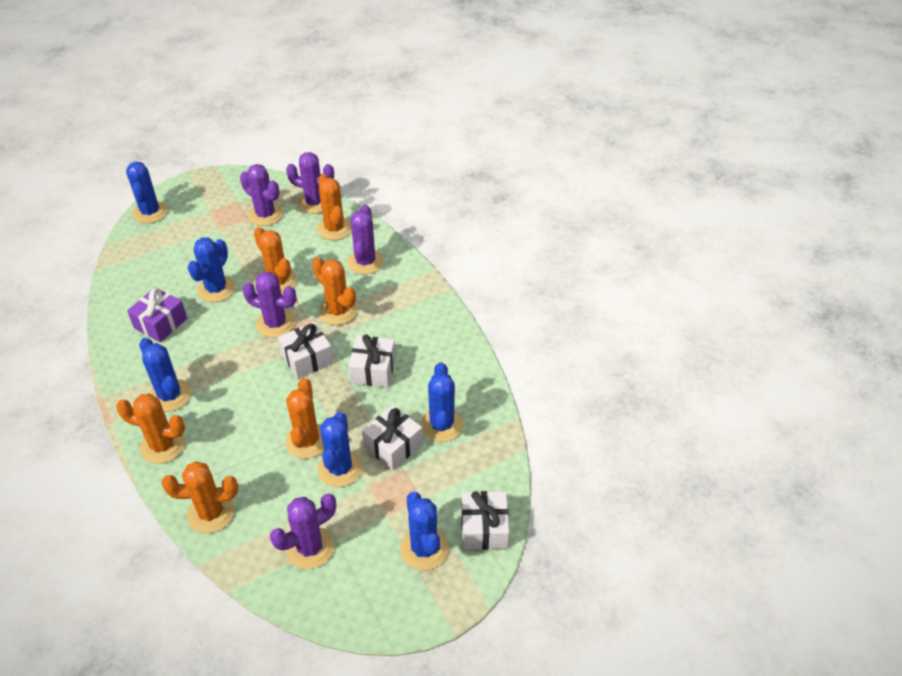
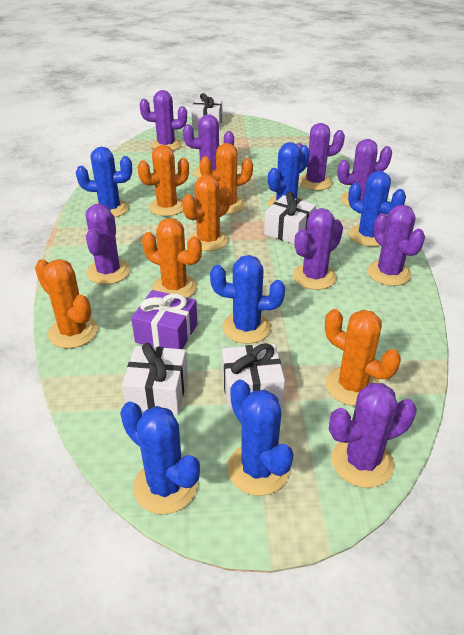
purple cactus: [240,164,283,226] [242,272,297,338] [270,494,336,569] [286,152,334,214] [347,205,384,274] = 5 -> [86,204,130,285] [139,90,187,151] [183,114,234,178] [293,208,343,290] [296,123,345,190] [329,383,417,488] [337,139,392,208] [367,205,425,286] = 8

